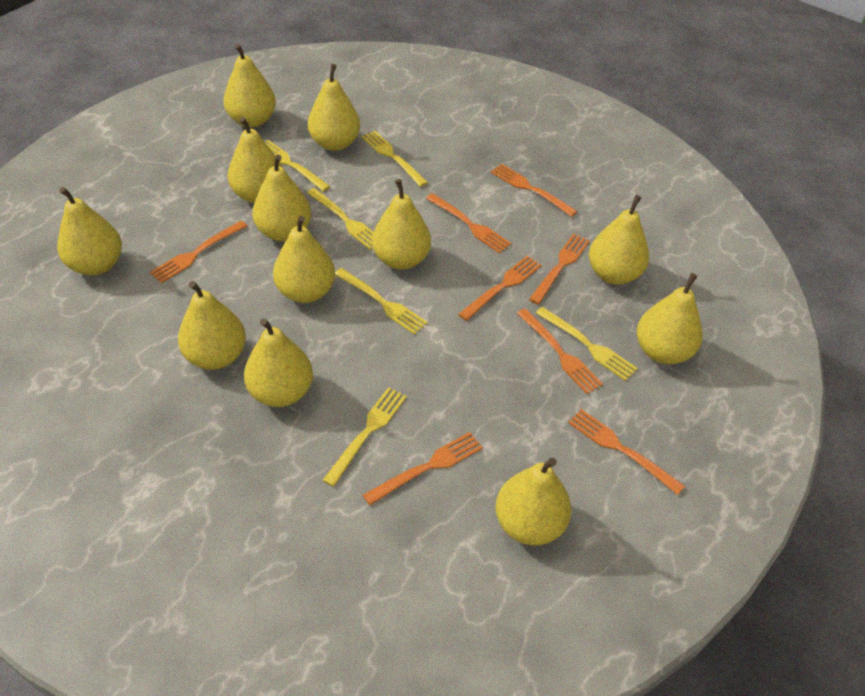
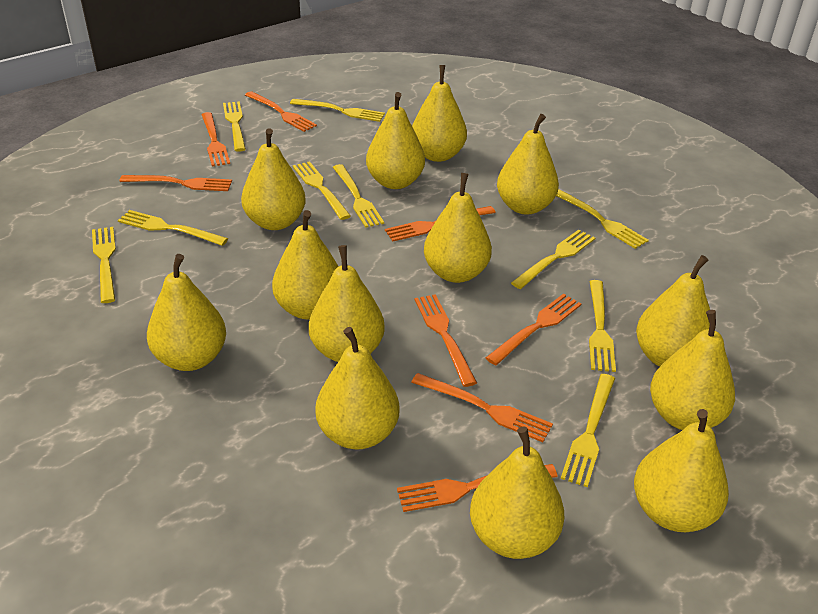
yellow fork: [266,140,330,192] [307,188,373,250] [322,387,407,487] [335,268,428,335] [361,131,428,187] [536,307,638,381] = 6 -> [92,227,116,303] [118,210,228,246] [223,101,246,152] [290,99,385,122] [293,161,351,220] [333,164,384,228] [511,230,595,289] [556,189,649,249] [561,374,615,487] [589,280,616,372] = 10
yellow pear: [57,187,122,276] [178,281,246,370] [224,43,276,127] [228,117,283,203] [244,318,313,407] [252,155,311,241] [273,216,335,303] [308,64,360,151] [372,179,431,270] [495,458,571,545] [589,195,649,285] [637,273,703,364] = 12 -> [147,254,226,371] [241,128,306,230] [272,210,339,320] [309,245,385,362] [315,327,399,450] [366,92,425,189] [412,65,467,162] [424,173,492,283] [470,426,564,559] [497,114,559,215] [634,409,729,532] [636,255,710,367] [650,310,735,430] = 13

